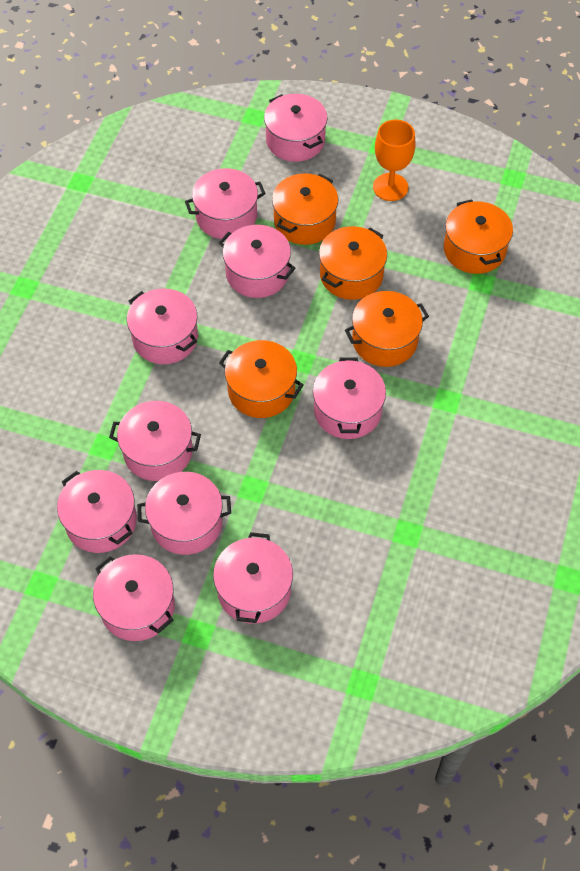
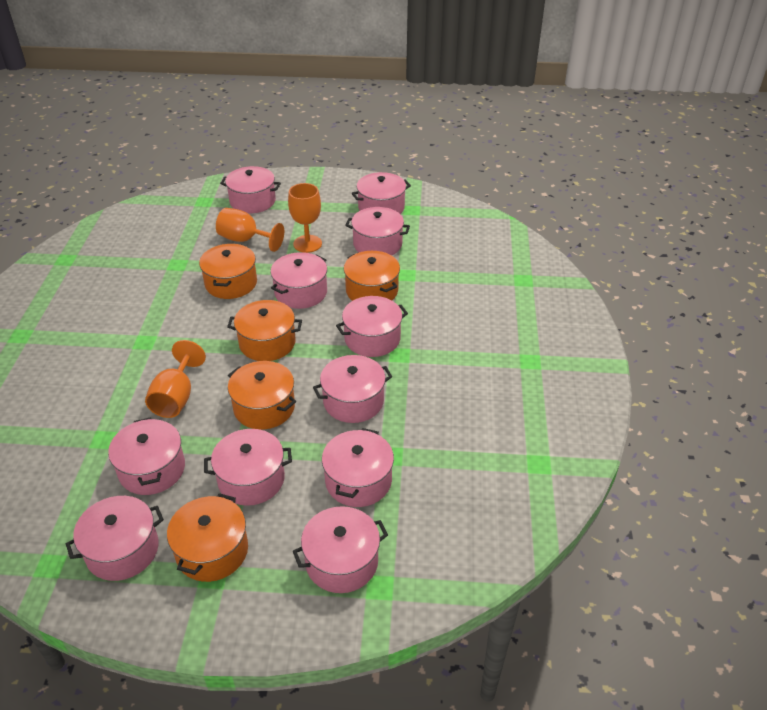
orange goblet: [373,120,416,201] = 1 -> [145,340,206,418] [216,208,284,252] [288,183,322,253] = 3
pink pot: [57,470,137,553] [93,554,175,641] [109,401,201,481] [127,288,198,364] [137,472,231,555] [185,168,266,239] [213,532,293,624] [219,225,295,298] [264,94,327,162] [313,357,386,439] = 10 -> [66,496,164,581] [108,417,185,495] [204,429,292,506] [220,166,281,213] [270,252,327,309] [293,506,388,593] [313,355,392,423] [322,428,394,507] [336,296,408,357] [345,207,410,255] [352,172,411,214] = 11

